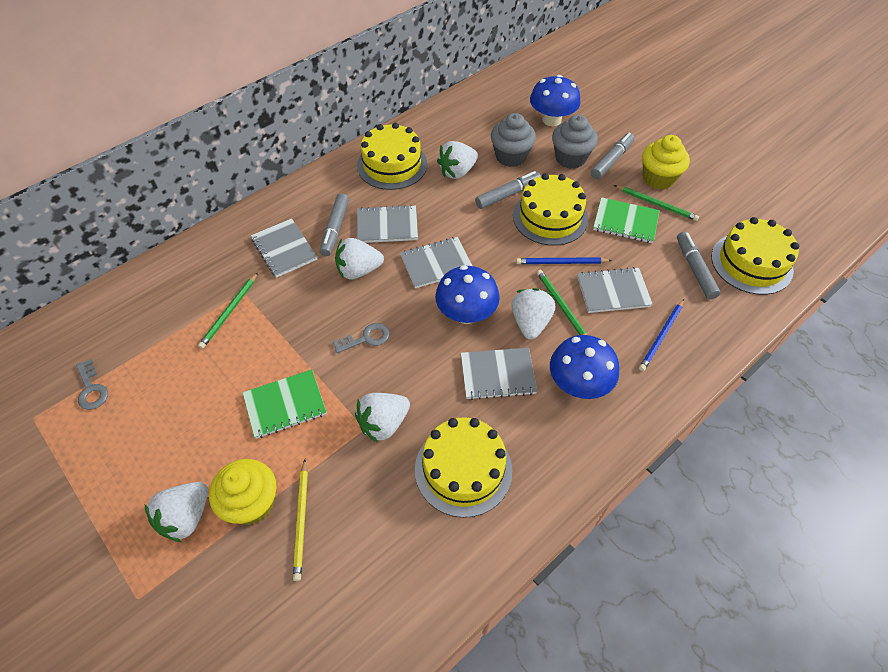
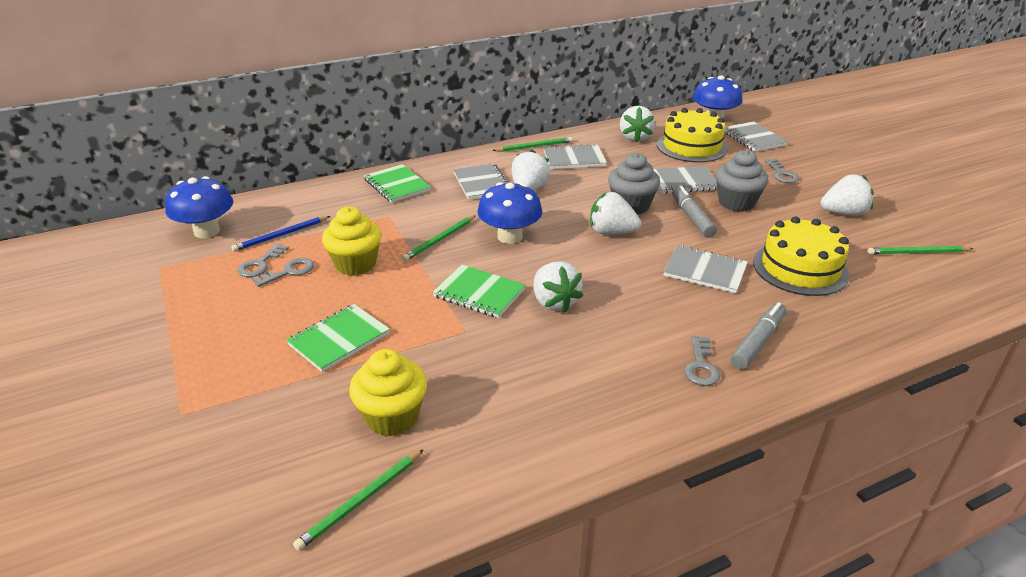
blue pencil: [516,257,612,264] [639,299,684,371] = 2 -> [231,216,330,252] = 1
green notebook: [243,369,327,439] [593,197,660,243] = 2 -> [286,304,390,372] [364,164,431,203] [433,265,526,318] = 3
green pencil: [198,273,258,349] [537,270,587,335] [614,185,699,221] = 3 -> [293,449,424,551] [402,215,476,261] [492,137,573,152] [867,246,973,255] = 4
grey key: [76,359,108,410] [333,323,390,353] = 2 -> [237,243,289,277] [252,258,314,287] [684,336,720,386] [765,159,799,183] = 4
grey marker: [320,193,349,256] [475,171,541,209] [591,133,635,179] [677,232,721,299] = 4 -> [672,186,717,238] [730,302,786,369] = 2
yellow cake: [357,123,427,190] [415,417,512,518] [513,173,588,246] [711,217,799,295] = 4 -> [657,108,728,162] [753,216,849,296] = 2
yellow pencil: [293,460,308,581] = 1 -> none = 0

